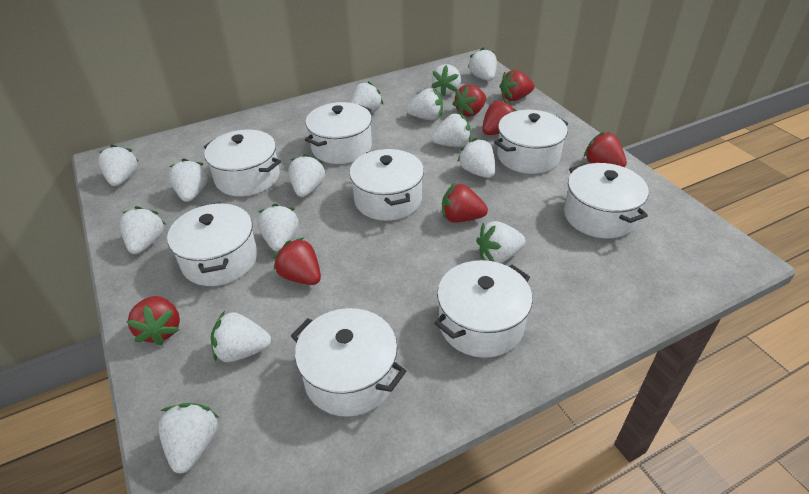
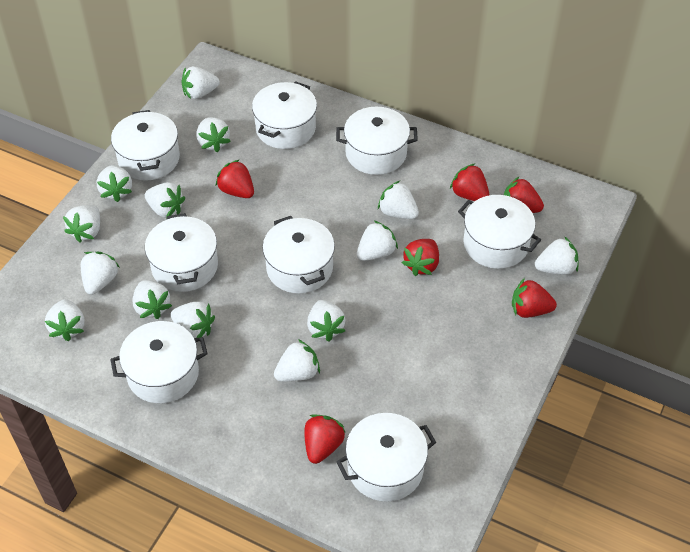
red strawberry: [126,296,180,346] [273,238,321,285] [442,183,488,222] [452,84,486,117] [482,100,517,135] [499,70,535,101] [584,131,627,167] = 7 -> [215,160,254,198] [304,414,346,464] [402,239,439,276] [450,163,489,201] [504,177,544,213] [512,278,557,318] = 6

